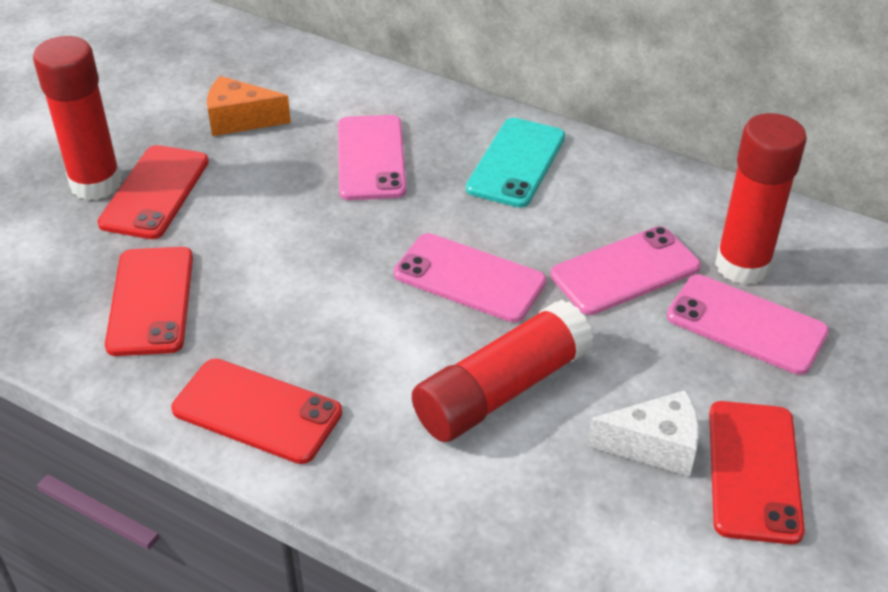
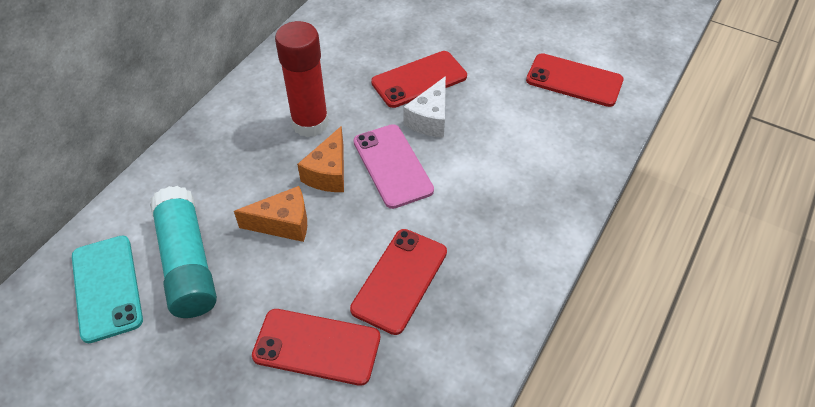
orange cheese: [207,76,291,136] = 1 -> [234,186,307,242] [297,126,344,192] = 2
pink phone: [338,115,406,200] [394,233,546,322] [550,226,701,315] [667,275,829,375] = 4 -> [353,124,434,209] = 1
red glue stick: [33,36,122,200] [412,300,593,442] [715,113,807,285] = 3 -> [275,21,329,137] = 1
turquoise glue stick: none = 0 -> [150,186,217,318] = 1

